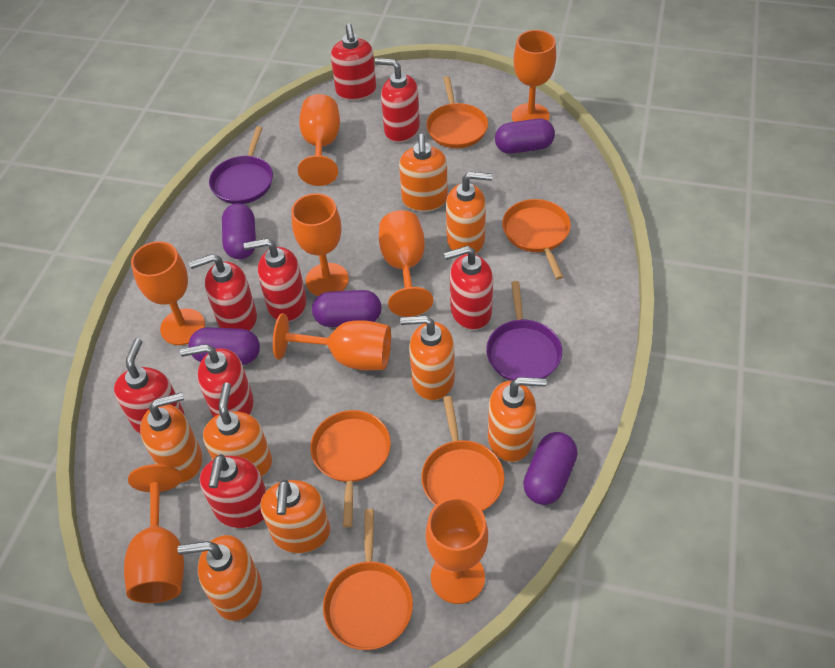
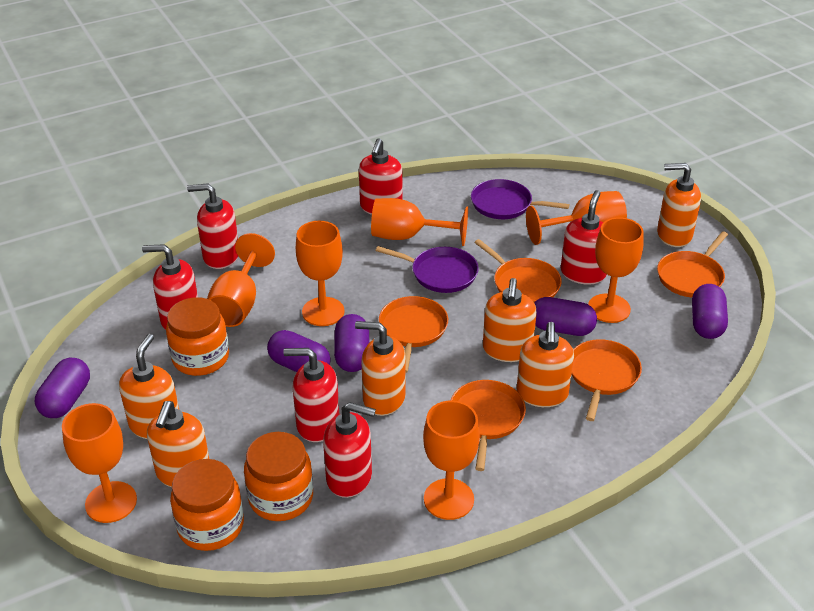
orange goblet: [124,464,184,603] [131,241,205,345] [273,313,391,370] [291,193,349,296] [298,94,340,186] [379,210,433,317] [426,497,488,604] [512,30,556,122] = 8 -> [62,403,137,523] [207,233,275,327] [296,221,345,326] [371,198,468,246] [423,400,480,520] [526,191,627,245] [588,217,644,323] = 7
orange jar: none = 0 -> [166,297,229,376] [170,459,244,551] [244,432,313,521] = 3
orange soap dispenser: [140,392,202,483] [178,535,262,621] [203,383,272,477] [261,480,330,553] [399,134,448,212] [400,316,455,401] [446,172,493,256] [488,377,546,462] = 8 -> [119,334,179,439] [147,401,209,488] [355,321,406,416] [483,278,537,362] [517,322,574,407] [657,163,701,247] = 6
red soap dispenser: [114,338,185,434] [180,344,254,418] [189,254,257,331] [200,454,267,528] [243,238,306,322] [331,23,376,100] [375,58,420,142] [444,246,493,330] = 8 -> [142,244,198,330] [187,183,238,269] [283,348,339,442] [323,402,376,498] [359,138,403,215] [561,190,607,285] = 6

